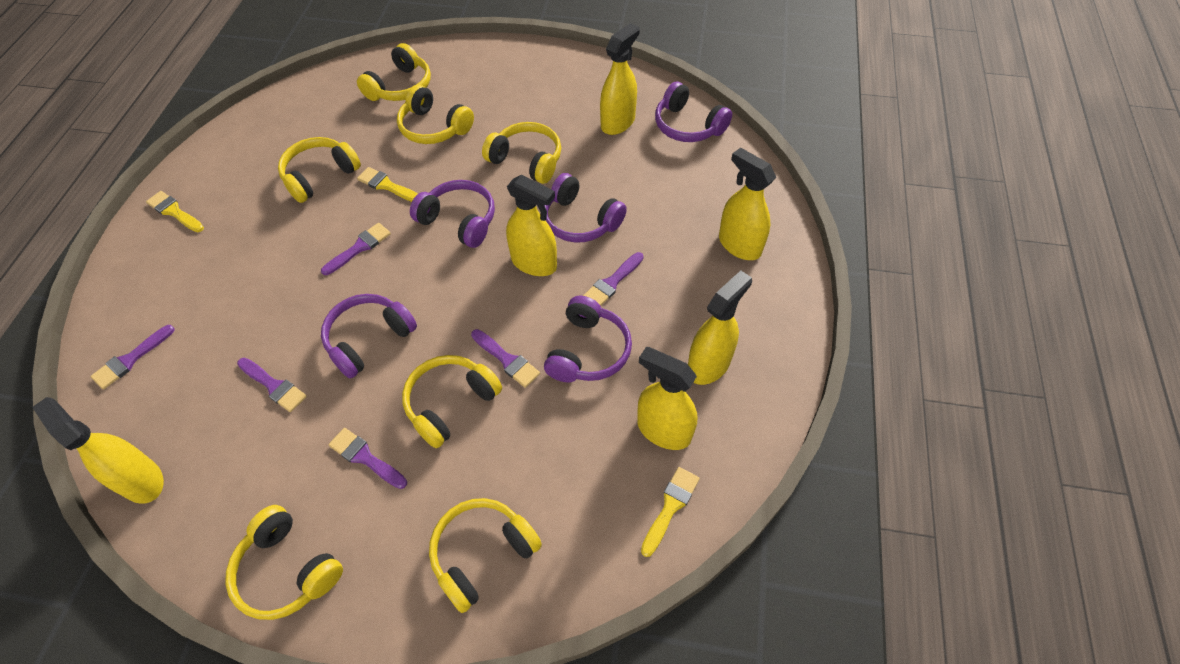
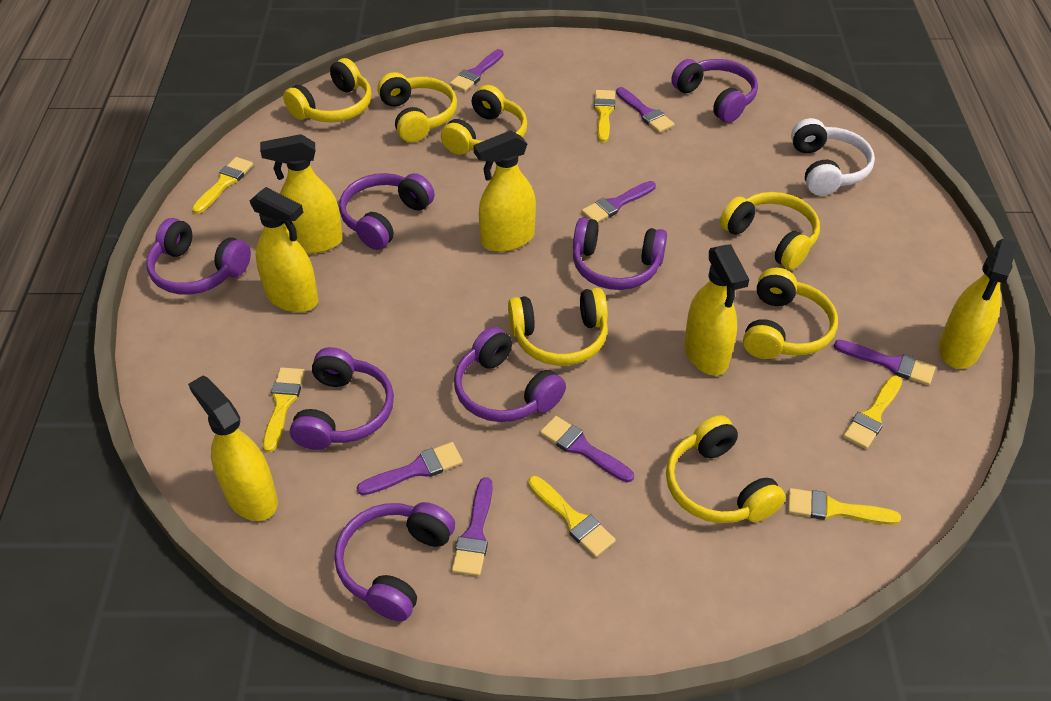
purple brush: [90,325,175,389] [237,358,307,412] [321,223,391,275] [328,428,407,489] [471,329,540,388] [583,252,644,306] = 6 -> [357,442,463,495] [450,49,504,92] [452,477,493,576] [540,416,634,482] [581,181,656,222] [616,87,675,133] [834,340,935,385] = 7
purple headphones: [321,294,417,378] [410,180,495,248] [544,173,627,242] [544,296,632,382] [655,82,732,142] = 5 -> [147,218,251,295] [290,347,394,450] [334,502,455,621] [339,173,435,250] [454,327,566,422] [573,218,667,290] [671,59,758,123] = 7
white headphones: none = 0 -> [791,118,875,196] = 1
yellow brush: [146,191,204,232] [357,167,418,202] [641,467,700,557] = 3 -> [192,157,253,214] [263,367,305,452] [528,476,616,557] [594,90,615,142] [788,488,901,525] [843,375,902,449] = 6

